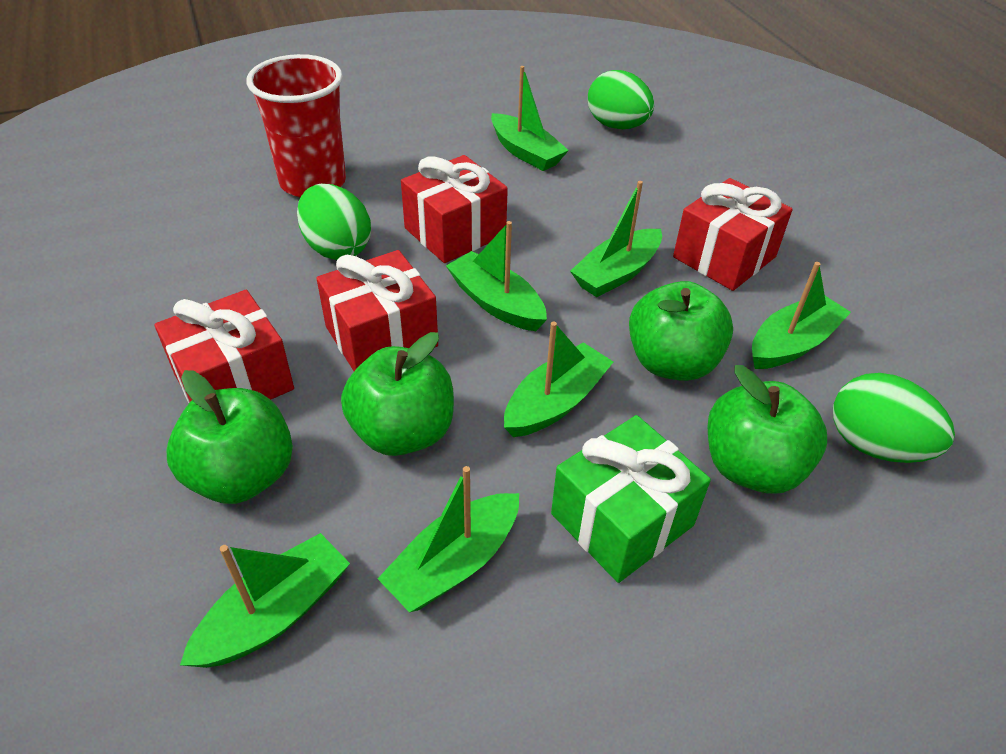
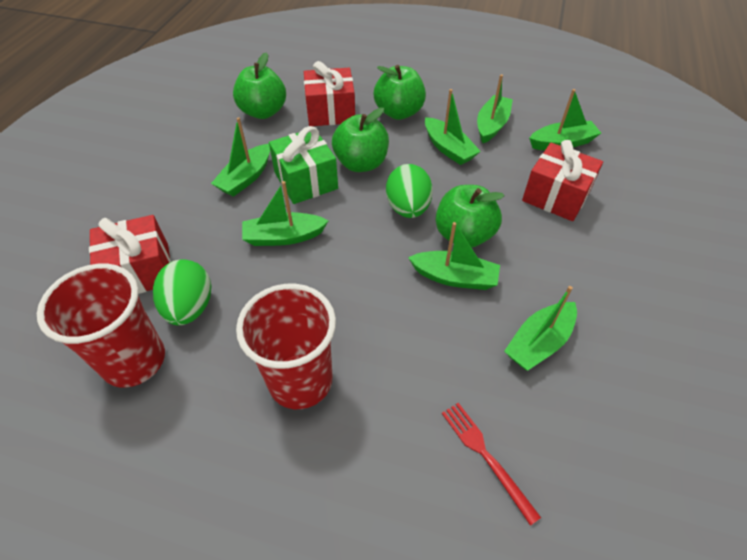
green egg: [297,184,371,260] [588,70,654,129] [833,373,955,463] = 3 -> [153,260,211,326] [386,164,433,218] = 2
red cup: [246,54,346,197] = 1 -> [37,264,165,388] [236,284,336,409] = 2
red fork: none = 0 -> [442,403,541,526] = 1
red gift: [154,290,294,403] [316,250,438,371] [401,155,508,263] [673,178,793,291] = 4 -> [89,215,171,294] [304,61,355,126] [522,140,603,221] = 3

